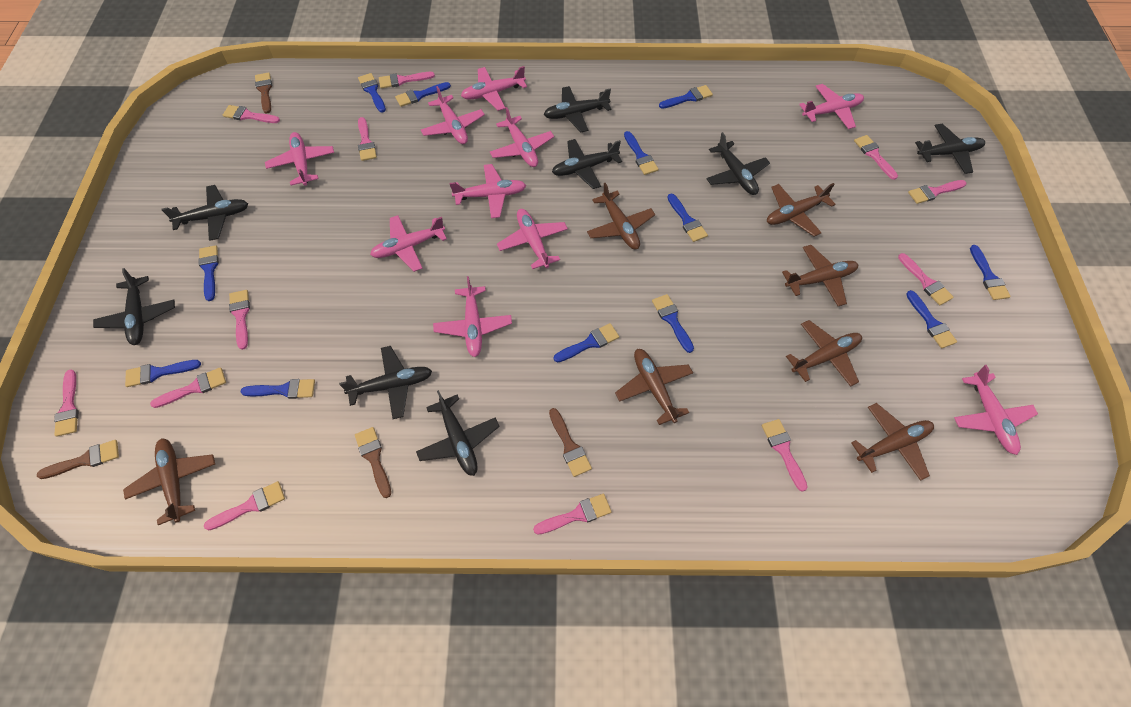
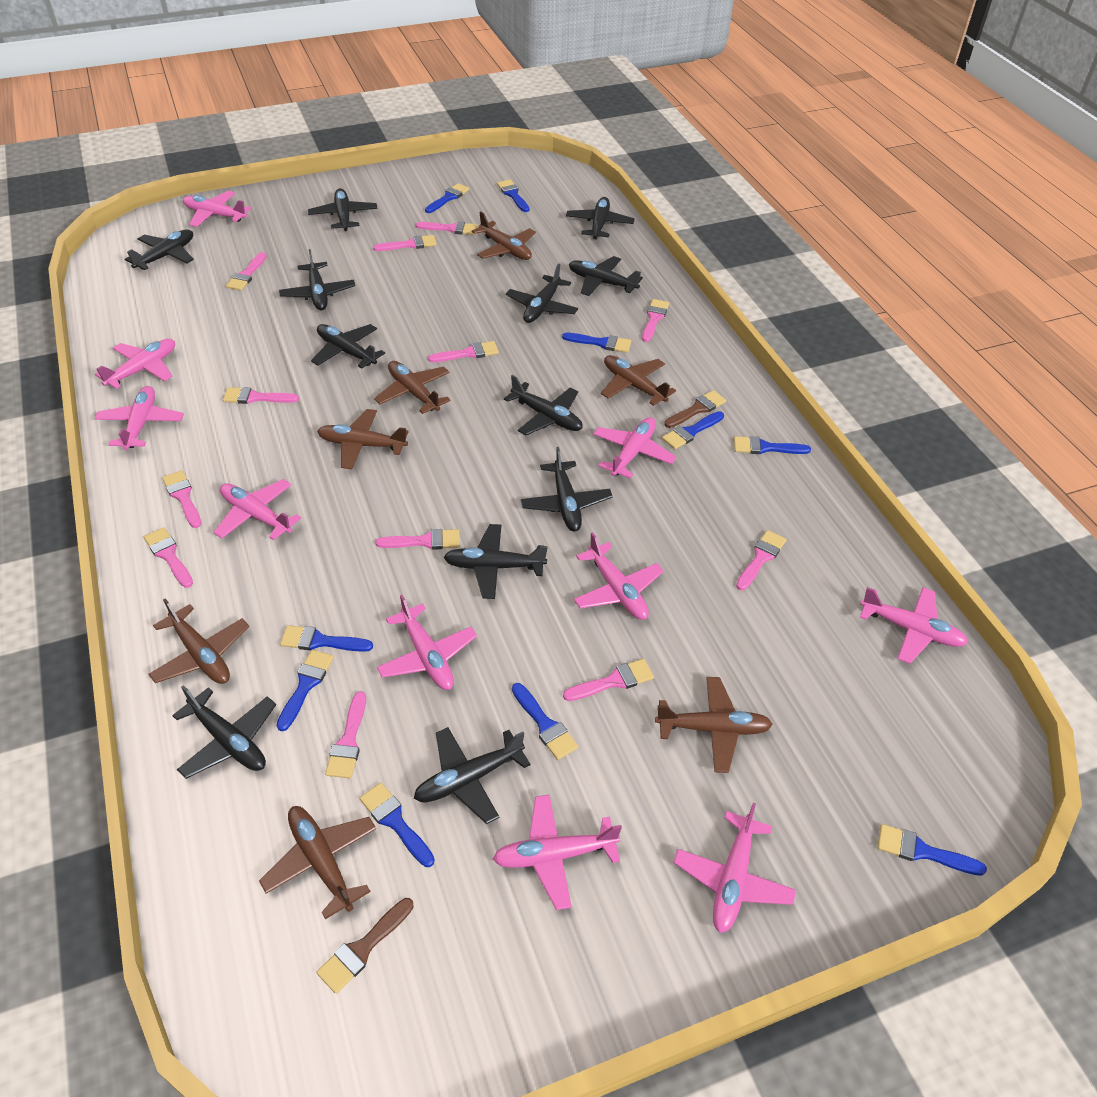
black plane: [93,268,175,345] [162,185,248,241] [339,346,432,419] [416,390,500,476] [544,86,611,132] [552,139,622,189] [706,132,770,195] [915,124,985,174] = 8 -> [125,229,194,270] [172,685,276,779] [279,249,355,310] [308,188,377,231] [311,324,385,369] [414,727,531,824] [444,524,548,599] [504,375,583,435] [506,264,578,323] [521,447,613,531] [566,197,635,240] [569,256,643,296] = 12
blue brush: [125,360,201,387] [198,245,219,301] [241,379,315,399] [358,73,386,113] [395,82,451,107] [554,323,619,362] [624,131,658,175] [652,294,694,353] [659,85,713,109] [667,194,708,242] [906,290,957,348] [970,245,1011,300] = 12 -> [276,650,334,731] [280,625,373,652] [360,783,435,867] [425,183,470,213] [497,180,529,212] [512,683,578,760] [562,333,631,353] [662,411,724,449] [734,436,811,454] [877,824,987,876] = 10
brown brush: [37,440,119,479] [255,72,272,114] [355,427,391,498] [549,408,592,477] = 4 -> [317,898,414,994] [664,390,726,428] = 2

